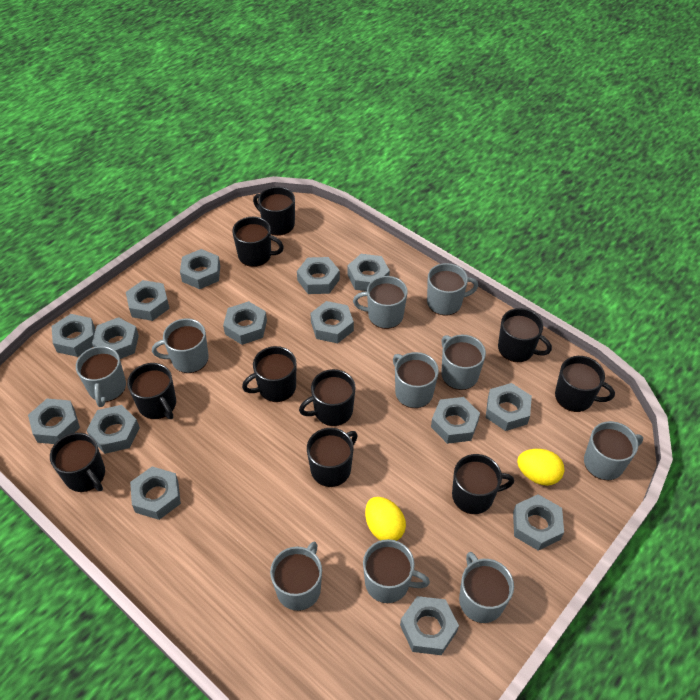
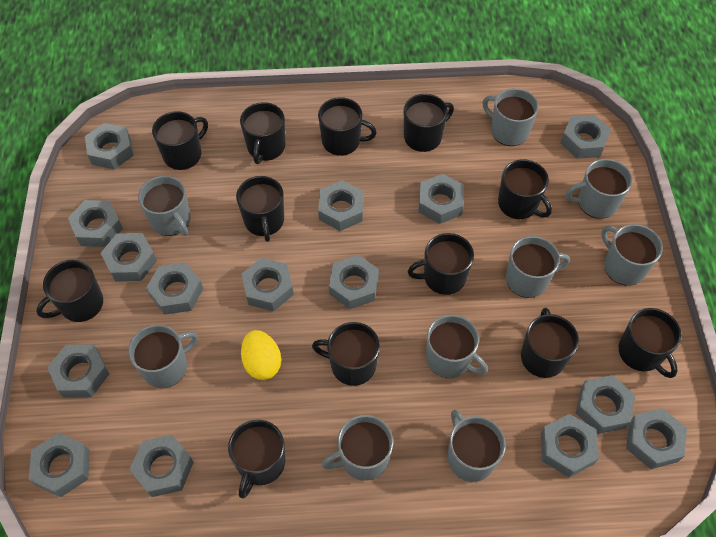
black mug: [50,433,105,492] [127,363,176,419] [232,217,284,267] [242,346,296,402] [253,187,295,236] [299,369,355,426] [307,428,357,487] [452,454,514,514] [498,308,552,362] [555,356,615,412] = 10 -> [36,260,103,322] [152,111,208,170] [228,419,285,499] [236,176,284,242] [240,102,285,164] [312,322,380,386] [318,97,377,156] [404,94,454,152] [408,233,474,295] [498,159,552,219] [521,308,579,378] [619,308,682,378] = 12
grey mug: [76,346,126,407] [152,318,209,373] [270,542,322,611] [353,276,408,329] [363,539,430,603] [393,352,439,408] [427,263,478,316] [441,335,486,390] [459,552,514,623] [584,421,643,480] = 10 -> [128,324,198,388] [138,176,191,236] [321,415,393,481] [426,315,488,378] [448,410,506,482] [483,88,539,146] [506,236,570,298] [566,159,632,219] [601,224,663,286] = 9
yellow egg: [365,497,406,541] [517,449,564,486] = 2 -> [241,330,281,380] = 1

